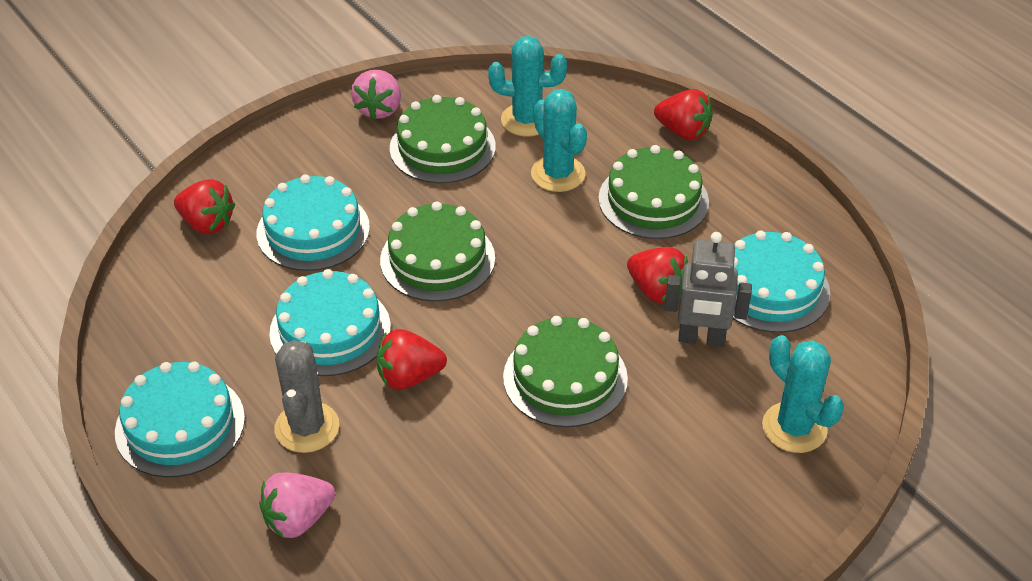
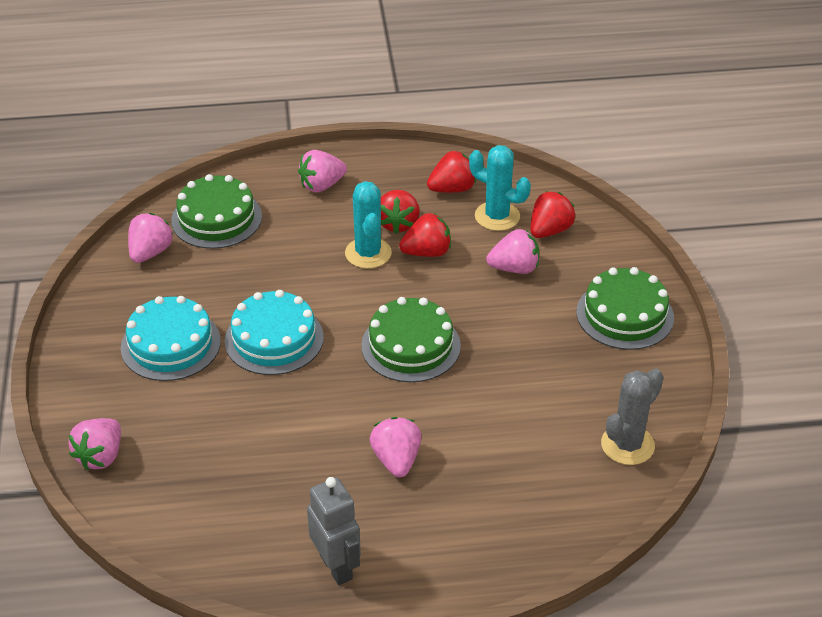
green cake: [380,201,495,302] [390,95,496,183] [503,316,628,427] [598,145,709,239] = 4 -> [171,174,262,249] [361,297,461,382] [576,267,674,350] = 3
pink strawberry: [259,473,335,538] [351,70,401,120] = 2 -> [68,418,121,470] [128,213,174,263] [298,150,347,193] [369,417,421,477] [486,229,539,274] = 5
turquoise cactus: [488,36,567,136] [531,89,587,192] [762,335,844,453] = 3 -> [345,181,392,269] [469,145,531,231] = 2
turquoise cake: [115,362,245,477] [256,174,370,271] [269,269,391,376] [733,231,830,333] = 4 -> [121,296,221,381] [225,290,324,375] = 2

